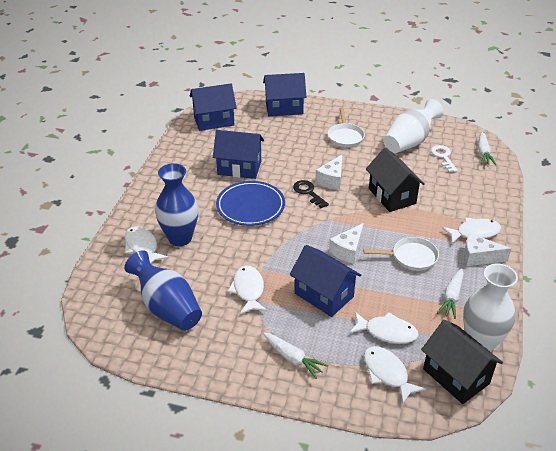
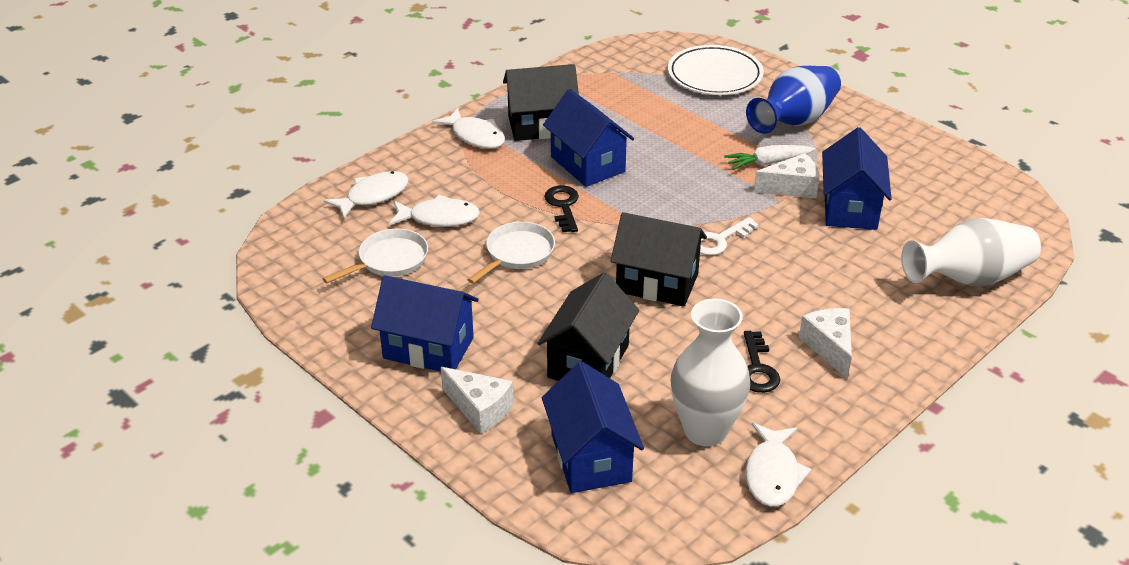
black house: [366,147,425,212] [421,320,503,404] = 2 -> [503,64,579,141] [538,272,639,381] [610,212,707,307] = 3
black key: [293,180,329,208] = 1 -> [544,185,579,232] [744,331,780,393] = 2
blue plate: [216,181,285,226] = 1 -> none = 0
blue vase: [124,250,202,331] [155,163,198,246] = 2 -> [746,66,841,134] = 1
white carrot: [263,333,328,379] [437,268,464,319] [478,132,496,165] = 3 -> [724,145,815,170] = 1
white fish: [125,226,169,264] [228,266,267,314] [349,312,419,344] [364,346,426,404] [442,217,501,244] = 5 -> [323,171,409,219] [389,195,480,227] [433,108,505,149] [745,423,812,507] = 4
white plate: none = 0 -> [668,45,764,95] = 1

